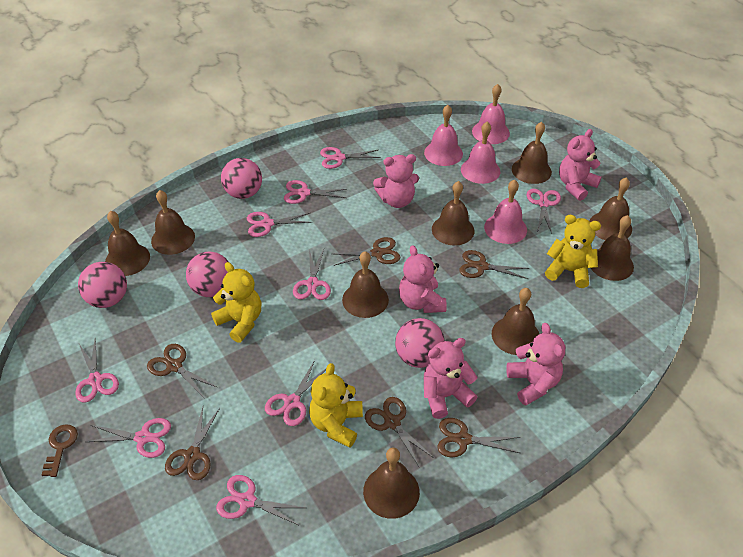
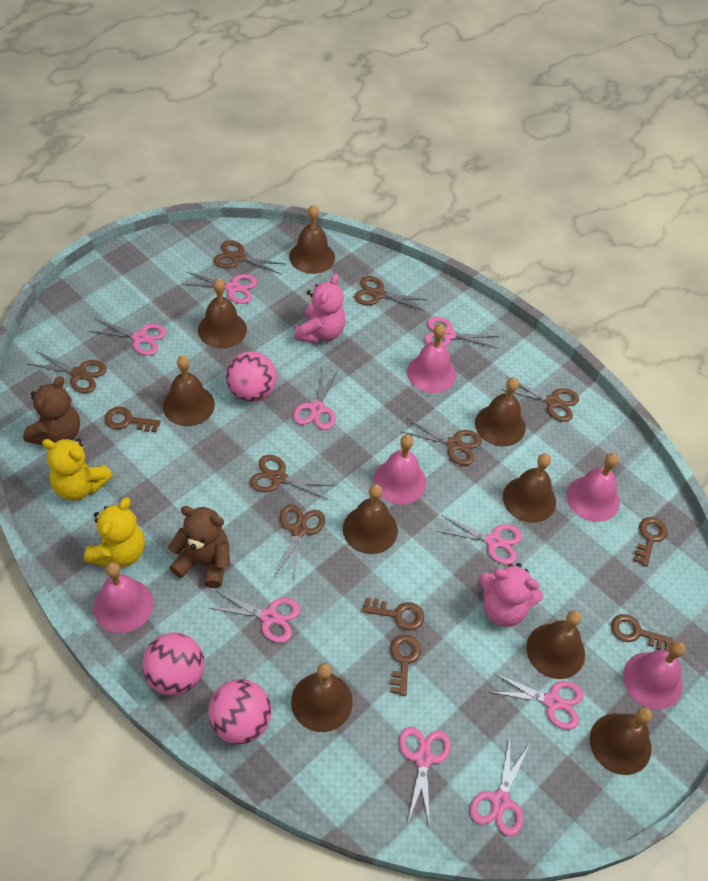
brown key: [42,424,78,477] = 1 -> [104,407,161,432] [362,598,424,630] [390,635,421,696] [611,614,673,651] [633,517,668,567] = 5
brown scissors: [147,344,217,398] [165,407,220,480] [333,237,400,266] [365,397,434,466] [437,418,520,457] [459,250,530,279] = 6 -> [28,351,107,393] [214,240,285,274] [250,455,335,500] [274,504,325,582] [354,276,427,311] [401,418,482,466] [501,376,579,422] = 7
brown teddy bear: none = 0 -> [23,376,80,445] [168,506,230,588] = 2
pink ball: [78,262,127,308] [186,251,229,297] [221,158,262,199] [395,318,445,368] = 4 -> [142,633,204,695] [208,679,271,744] [226,351,277,402] = 3
pink bell: [424,105,463,166] [461,122,500,184] [472,84,510,144] [484,180,527,244] = 4 -> [94,562,153,633] [373,435,427,504] [407,324,456,393] [567,453,620,522] [623,641,686,709] = 5
pink teddy bear: [373,154,419,208] [399,245,447,313] [424,338,477,419] [506,323,565,406] [559,129,601,201] = 5 -> [295,274,346,343] [479,563,543,627] = 2
yellow teddy bear: [211,262,261,343] [309,363,363,448] [545,215,601,288] = 3 -> [42,438,113,501] [84,498,145,567] = 2

